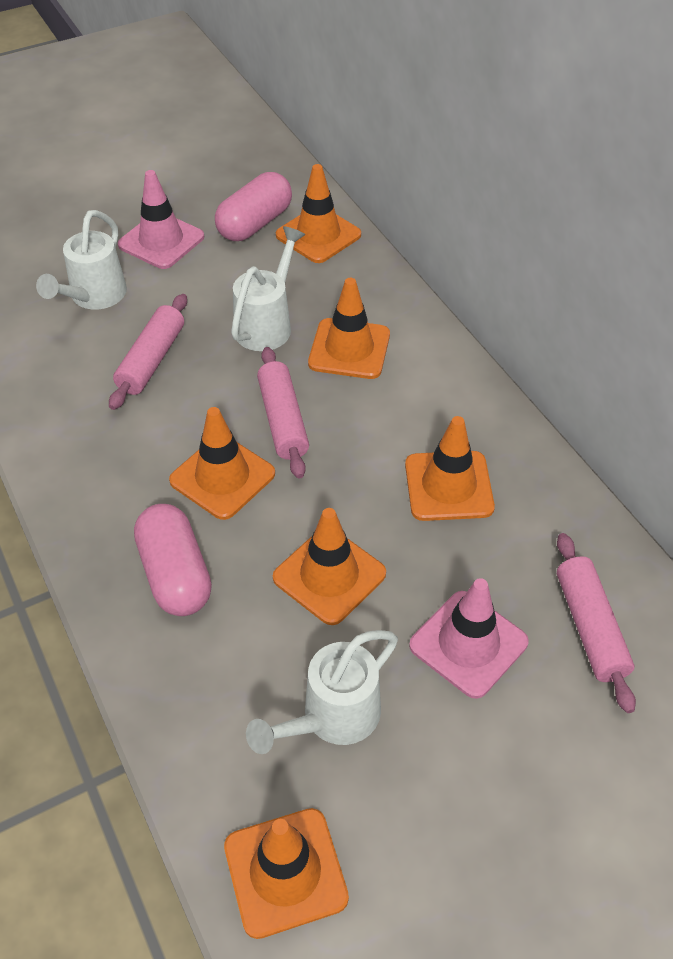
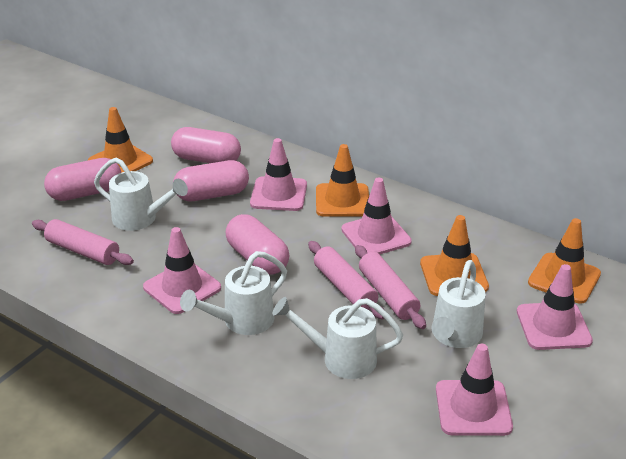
orange traffic cone: [169,407,275,520] [224,808,349,939] [273,508,386,625] [276,164,361,263] [308,278,390,379] [405,416,495,521] = 6 -> [88,107,153,173] [316,144,369,217] [420,215,489,296] [528,218,601,304] = 4
pink capsule: [134,504,212,616] [215,172,292,241] = 2 -> [44,158,121,201] [171,127,241,163] [173,160,249,201] [226,214,290,275] = 4
pink traffic cone: [118,170,204,269] [409,578,529,699] = 2 -> [143,227,221,314] [250,138,307,211] [341,178,412,254] [436,344,513,436] [517,264,593,350] = 5
white watering can: [36,210,127,309] [231,226,305,351] [246,630,398,754] = 3 -> [94,158,188,231] [180,251,287,335] [272,297,403,379] [431,260,486,348] = 4

